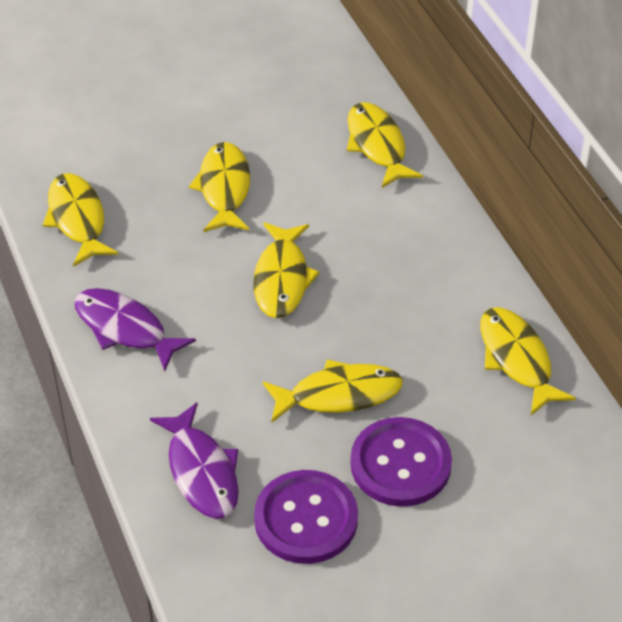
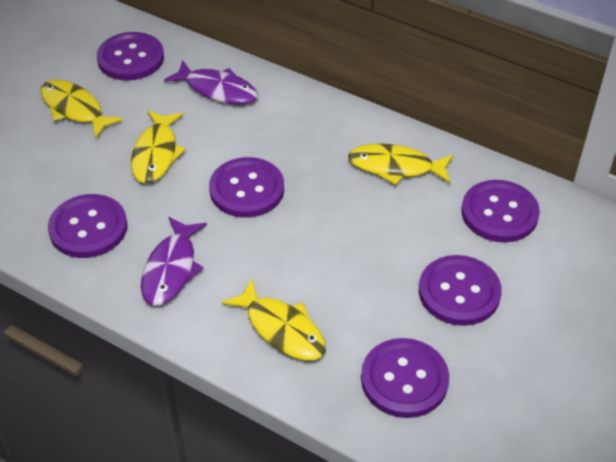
purple button: [254,470,358,564] [350,417,452,507] = 2 -> [48,194,127,258] [97,32,164,81] [209,157,284,218] [361,338,449,418] [419,255,502,326] [461,180,540,242] = 6
yellow fish: [43,173,119,267] [189,142,250,232] [254,222,320,318] [263,359,403,423] [347,102,423,188] [481,307,576,415] = 6 -> [40,79,123,139] [131,111,186,184] [222,279,326,360] [348,143,453,185] = 4

